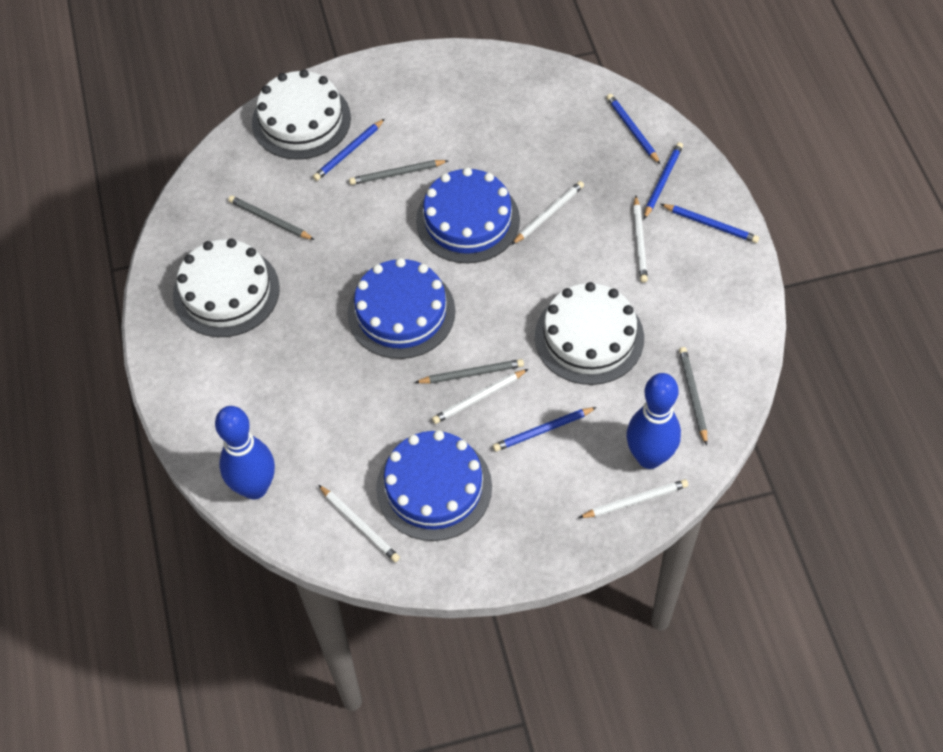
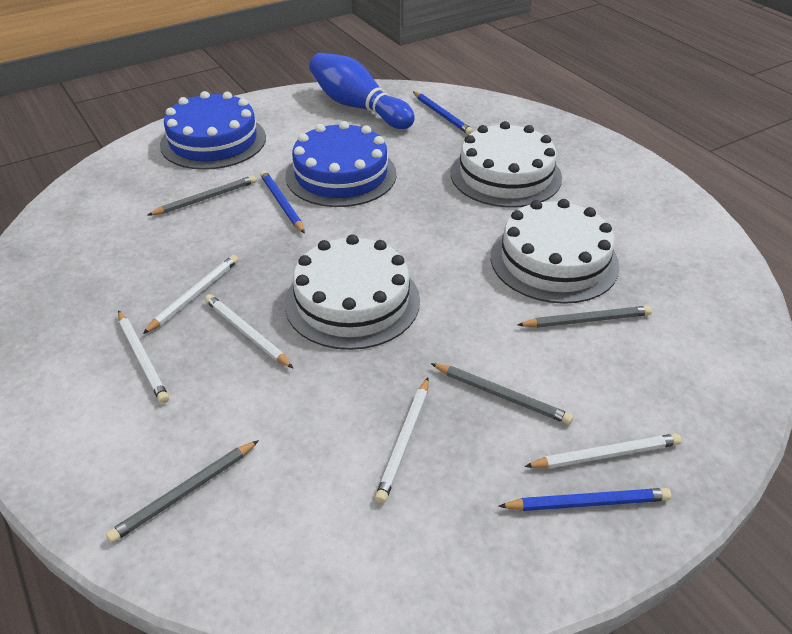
blue bowling pin: [215,406,275,499] [626,373,681,469] = 2 -> [309,53,415,129] = 1
blue cake: [348,258,455,359] [376,430,492,541] [416,167,520,263] = 3 -> [160,91,266,170] [285,121,396,207] = 2
blue pencil: [313,119,385,181] [493,407,597,452] [607,94,660,164] [644,142,683,219] [661,204,759,243] = 5 -> [260,170,305,233] [413,92,473,135] [498,488,671,511] = 3

